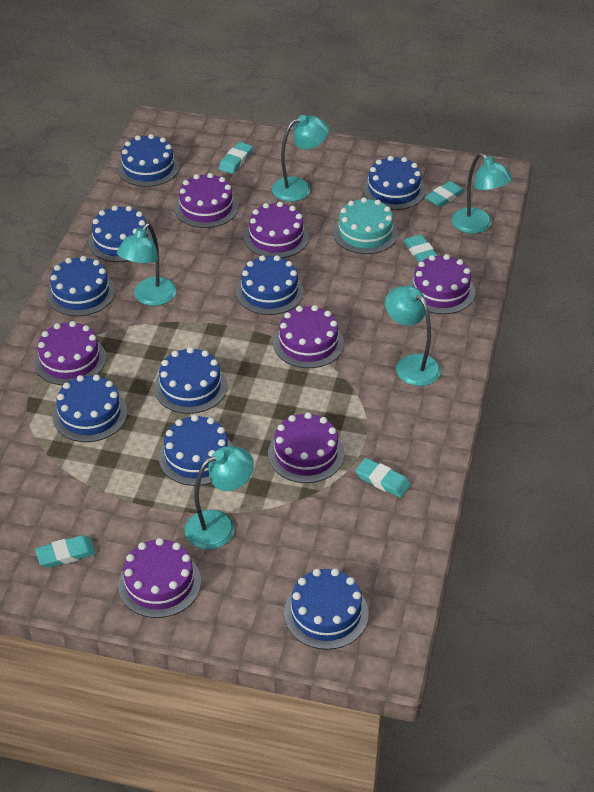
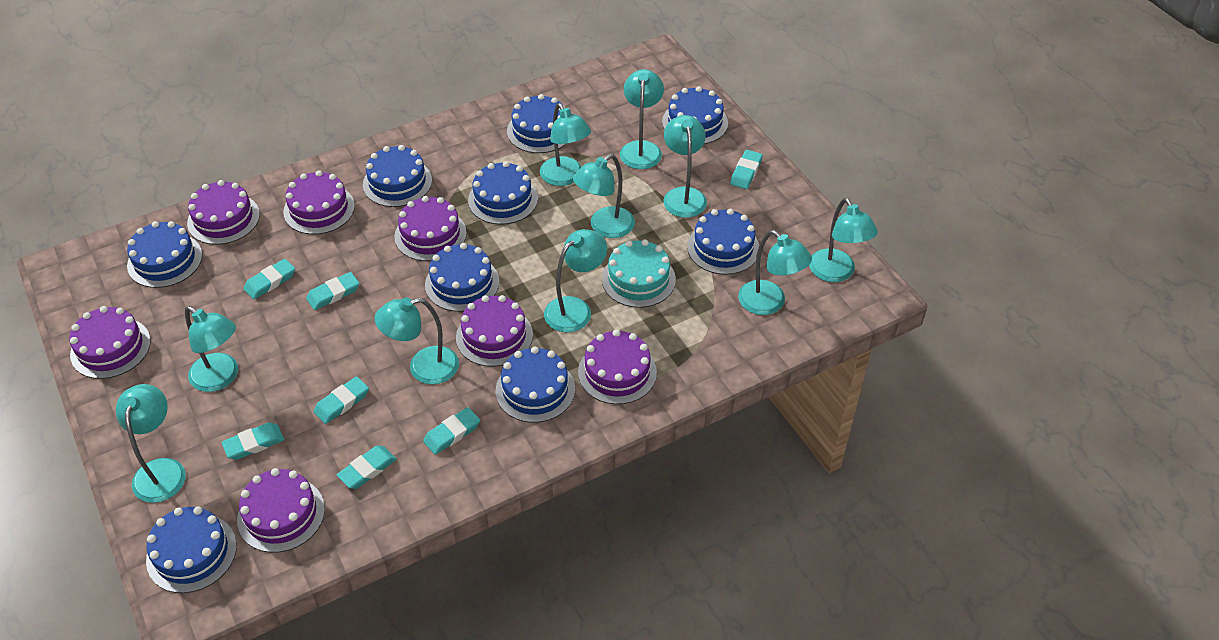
turquoise eraser: [35,535,96,568] [219,142,253,174] [355,458,411,498] [403,234,437,262] [425,181,465,207] = 5 -> [221,422,284,460] [243,259,295,300] [306,272,359,310] [314,376,369,424] [337,445,397,489] [423,407,480,455] [730,150,763,189] = 7
turquoise lamp: [117,224,177,306] [185,446,254,549] [272,115,329,201] [385,285,441,386] [452,153,513,234] = 5 -> [116,384,186,503] [185,306,238,392] [375,297,459,384] [540,103,591,186] [544,229,607,332] [573,154,635,238] [620,69,664,169] [663,115,707,218] [738,230,812,315] [809,198,878,282] = 10

